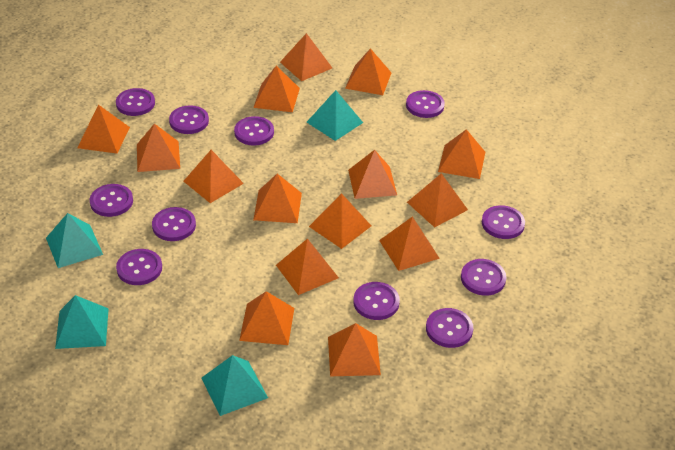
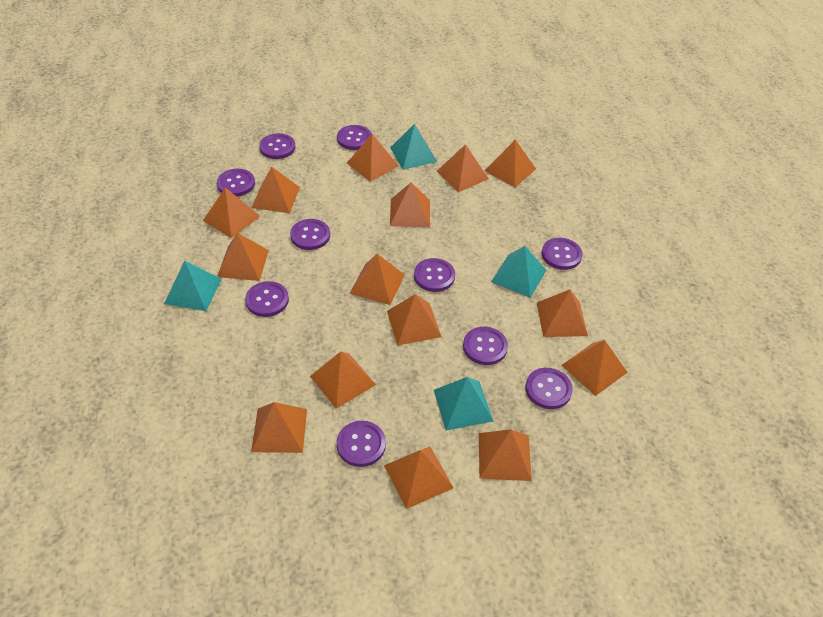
purple button: [90,184,133,217] [116,88,155,116] [116,249,162,285] [152,207,196,241] [169,105,209,134] [234,116,274,146] [353,282,400,320] [406,90,445,118] [426,308,473,348] [461,259,506,296] [482,205,525,239] = 11 -> [217,169,255,197] [245,281,289,317] [259,133,296,159] [290,219,330,250] [336,421,386,467] [337,125,372,150] [414,258,455,292] [463,327,508,365] [525,368,573,409] [542,238,582,270] = 10

